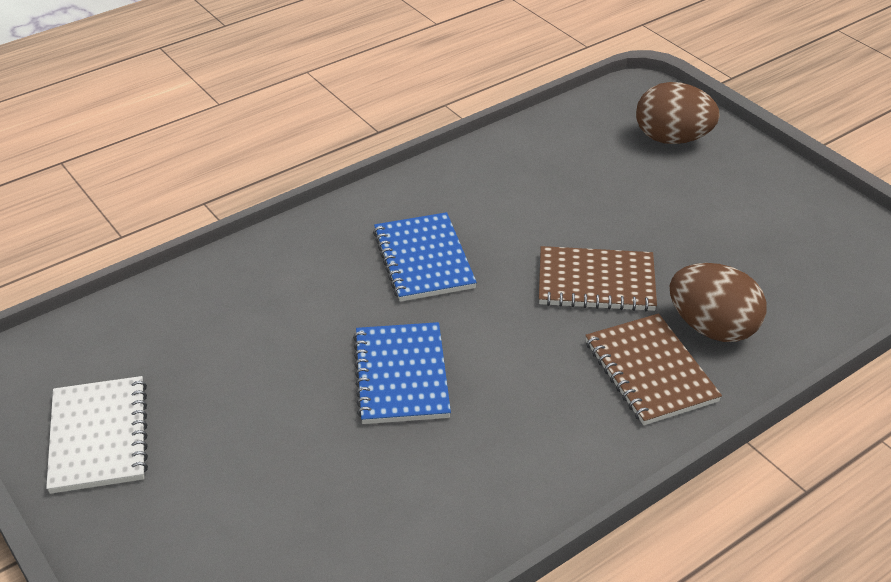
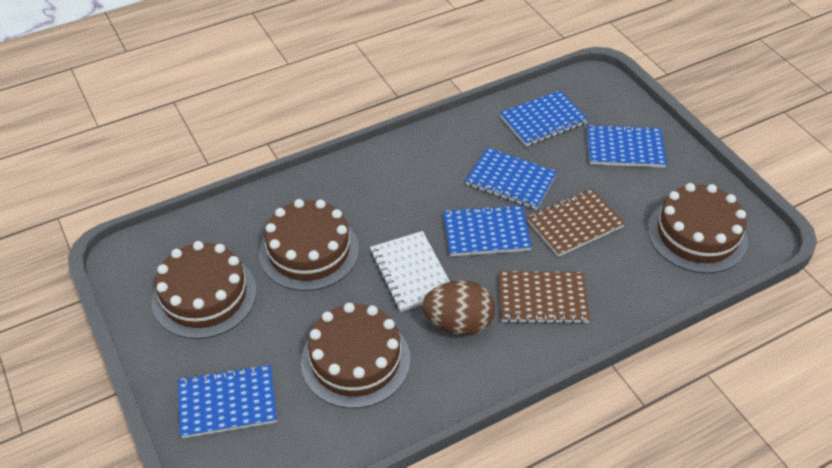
blue notebook: [353,322,451,424] [373,212,477,302] = 2 -> [178,364,277,438] [443,204,532,256] [465,148,557,210] [500,91,588,146] [587,124,667,168] = 5
brown cake: none = 0 -> [152,241,257,339] [259,199,359,291] [301,303,410,409] [648,183,748,273] = 4
brown egg: [636,82,720,144] [670,263,766,342] = 2 -> [422,280,495,335] = 1

